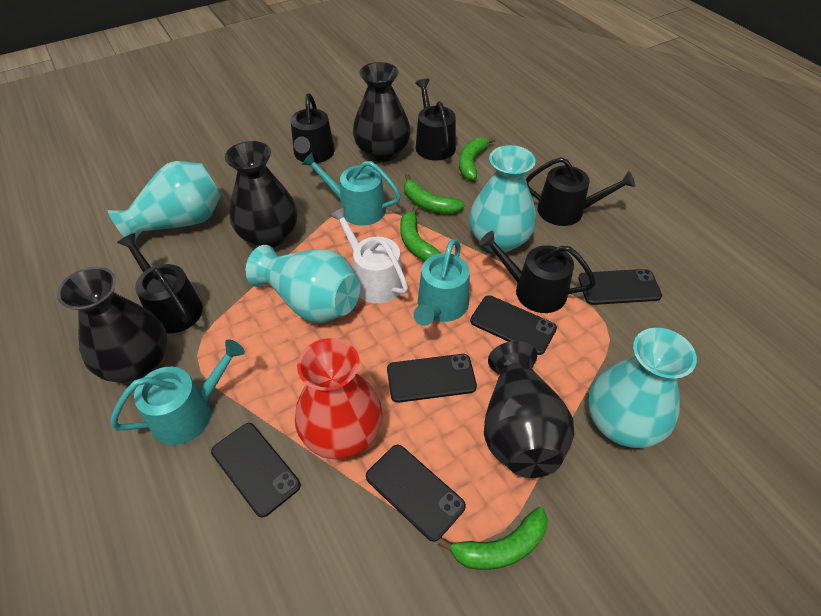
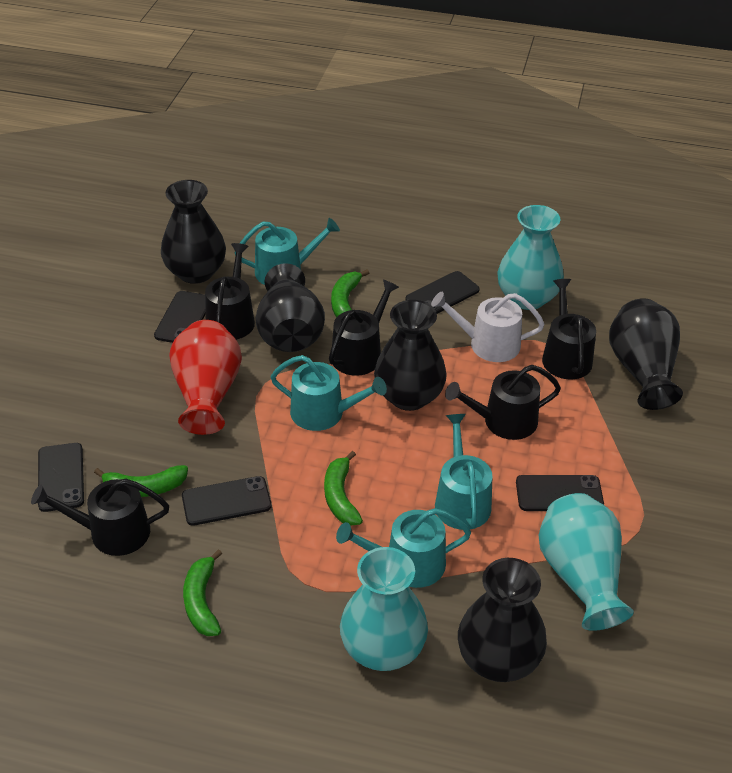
black vase: [57,267,168,382] [225,141,297,248] [353,62,411,162] [484,341,574,478] = 4 -> [161,180,226,284] [256,263,325,352] [374,300,447,411] [458,558,547,682] [609,298,683,410] = 5
turquoise vase: [108,161,221,244] [246,245,360,323] [469,145,536,253] [588,328,697,448] = 4 -> [340,547,428,671] [497,205,564,310] [538,493,634,631] = 3
turquoise watering can: [110,339,245,445] [301,152,401,226] [413,239,470,326] = 3 -> [235,218,340,285] [270,355,387,431] [336,508,471,588] [435,414,492,530] = 4

